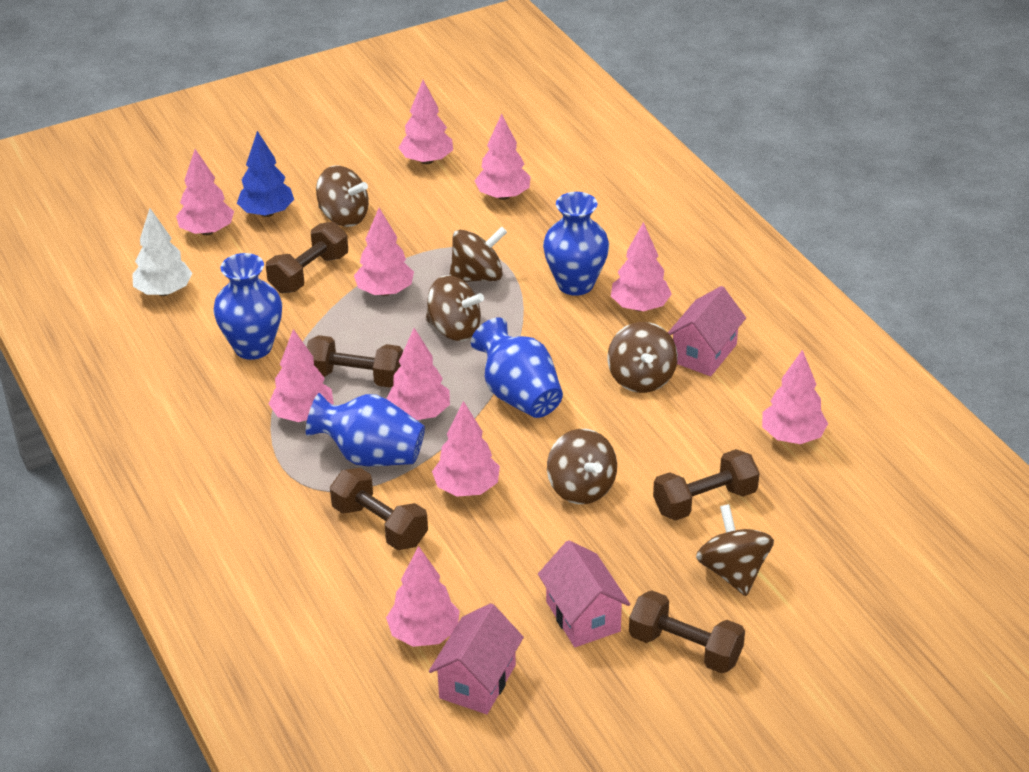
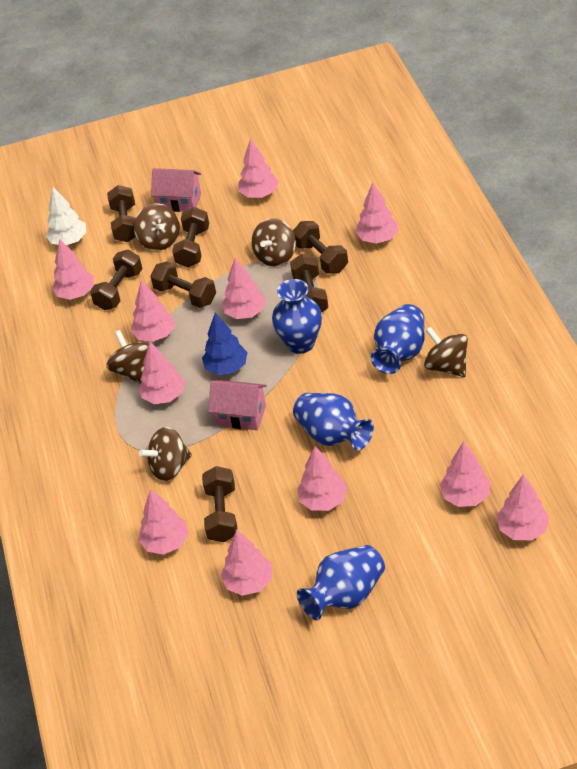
brown dumbbell: [266,222,348,293] [307,335,403,388] [330,468,428,550] [629,590,745,673] [653,449,759,521] = 5 -> [90,249,142,310] [107,185,136,242] [150,261,216,308] [172,207,209,268] [202,466,237,542] [290,254,329,312] [293,221,348,274] = 7
brown spinning top: [316,165,369,227] [426,275,484,341] [450,227,507,282] [547,429,617,504] [607,322,678,393] [696,504,774,596] = 6 -> [106,330,149,384] [134,203,180,250] [139,427,192,481] [252,218,296,266] [424,326,468,377] = 5
pink house: [429,603,524,714] [538,540,630,647] [668,286,746,376] = 3 -> [151,168,201,212] [208,380,267,430] = 2
pink tree: [176,149,234,235] [269,329,334,422] [354,208,414,296] [386,328,450,420] [386,546,460,647] [399,80,453,164] [432,401,500,497] [475,114,531,200] [611,222,672,311] [762,350,828,444] = 10 -> [52,239,94,300] [131,280,175,342] [138,489,189,555] [139,342,185,404] [220,530,272,596] [222,258,266,319] [239,139,279,198] [297,446,347,511] [355,182,398,244] [440,441,491,507] [497,474,549,540] = 11

